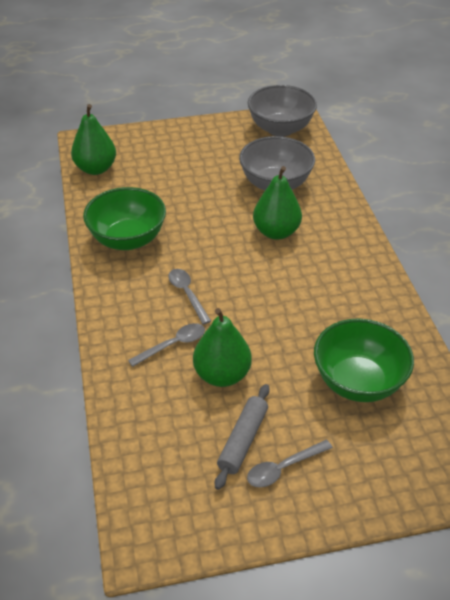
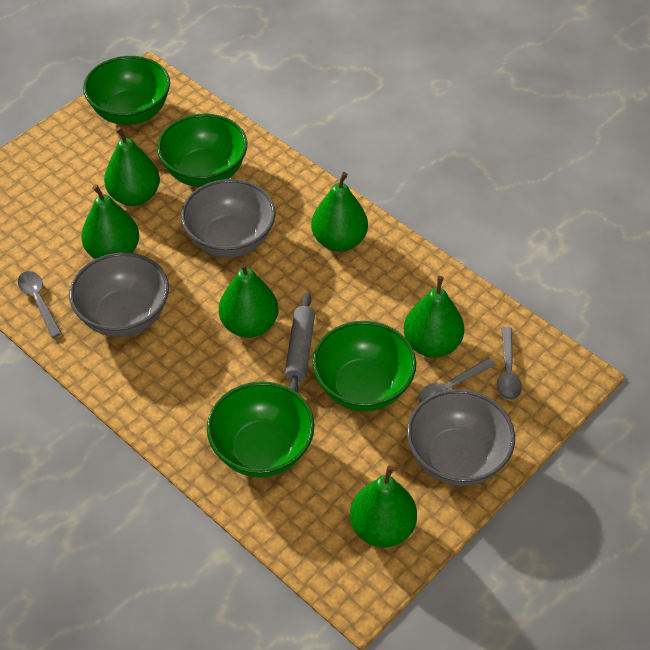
green bowl: [83,187,166,250] [314,318,414,402] = 2 -> [83,56,170,125] [157,114,247,187] [207,381,315,477] [313,321,416,411] = 4
green pear: [71,104,116,175] [193,308,252,387] [253,166,302,240] = 3 -> [81,185,139,259] [104,127,160,206] [219,263,279,338] [311,172,368,252] [350,466,417,547] [404,276,464,358] = 6
grey bowl: [239,136,315,190] [248,85,317,137] = 2 -> [69,252,169,337] [181,179,276,258] [407,389,515,486] = 3

